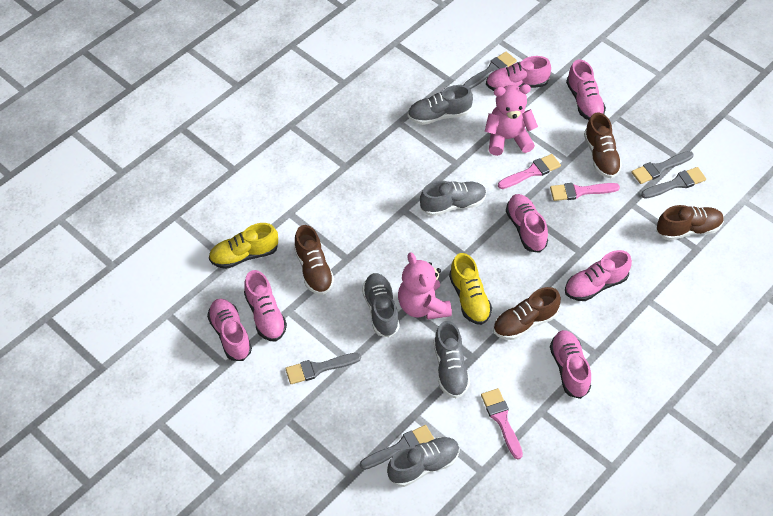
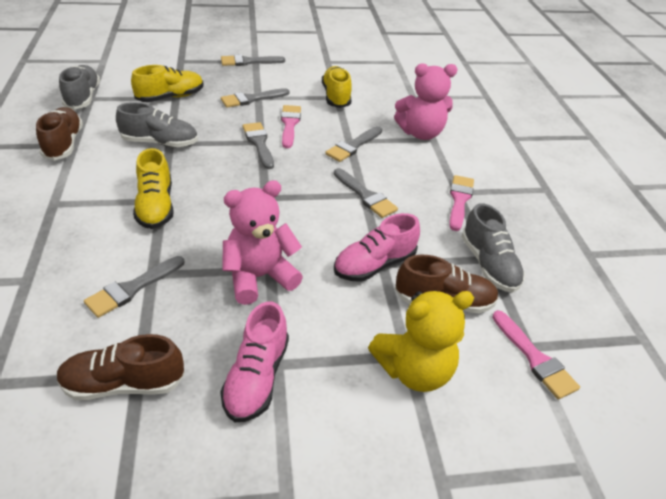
brown shoe: [294,225,334,295] [493,287,561,340] [584,113,622,178] [657,205,724,240] = 4 -> [36,107,83,161] [57,334,185,400] [395,255,499,313] = 3
grey brush: [285,353,361,384] [360,425,434,470] [463,52,517,89] [631,151,694,184] [641,167,706,199] = 5 -> [84,256,184,318] [221,55,285,66] [221,88,289,108] [243,122,274,169] [325,126,382,162] [334,168,398,218] = 6
grey shoe: [362,273,400,337] [387,437,460,487] [408,85,473,125] [420,181,486,216] [434,321,470,398] = 5 -> [59,65,100,110] [116,102,198,147] [461,203,525,293] = 3
pink shoe: [207,299,252,361] [244,270,287,341] [486,56,551,91] [506,194,548,253] [550,330,591,399] [565,250,632,301] [566,59,606,120] = 7 -> [220,302,289,422] [334,213,420,282] = 2
yellow shoe: [209,223,278,269] [449,253,492,325] = 2 -> [131,65,203,102] [133,148,174,229] [322,66,352,108] = 3
yellow teddy bear: none = 0 -> [368,291,474,392] = 1

